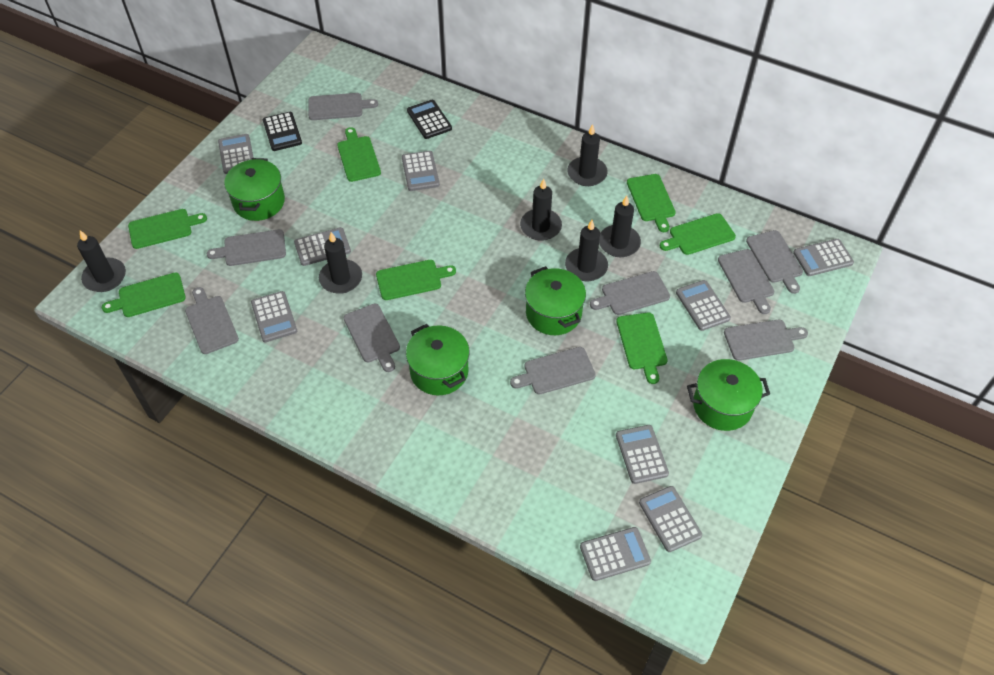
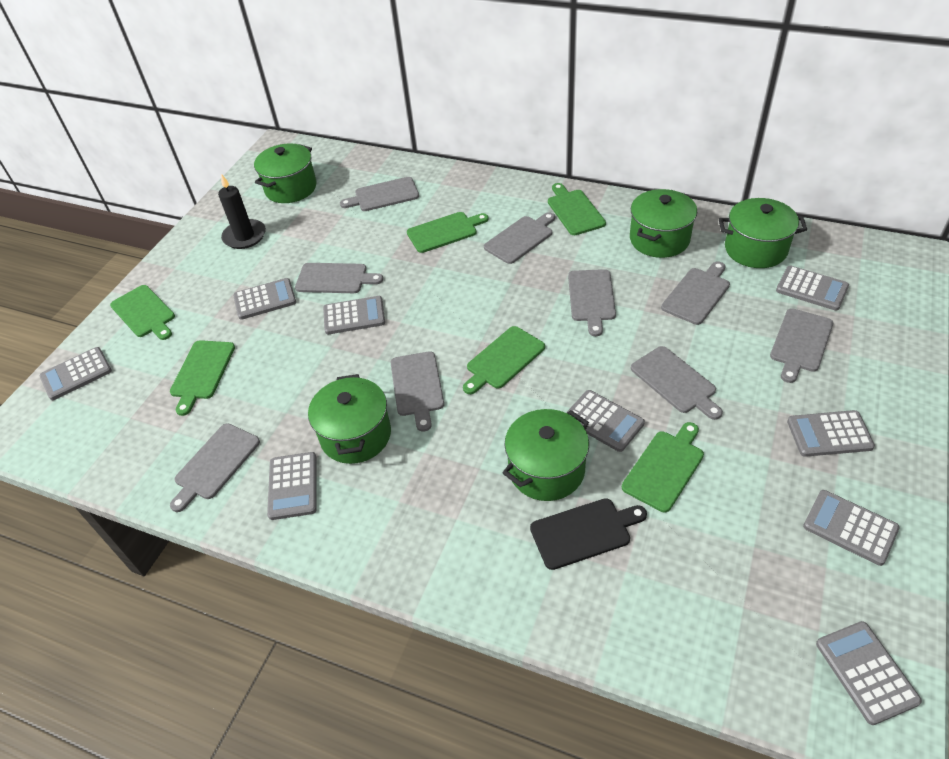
black calculator: [263,112,302,151] [407,100,452,139] = 2 -> none = 0
black candle: [77,230,126,292] [319,232,362,294] [520,178,562,241] [565,220,608,281] [568,124,608,186] [599,196,641,257] = 6 -> [218,174,266,249] = 1
black cutting board: none = 0 -> [530,498,647,570] = 1
green cutting board: [102,272,186,317] [128,209,207,249] [337,127,381,182] [376,260,456,300] [616,313,668,384] [627,174,676,232] [660,213,736,255] = 7 -> [110,285,175,340] [170,340,235,416] [407,212,489,253] [463,326,545,394] [548,183,606,235] [622,422,704,512] = 6
green pot: [224,158,285,221] [406,324,470,395] [525,266,586,335] [687,359,770,431] = 4 -> [254,143,316,203] [308,374,391,464] [503,409,589,501] [630,189,697,258] [719,198,807,268] = 5

